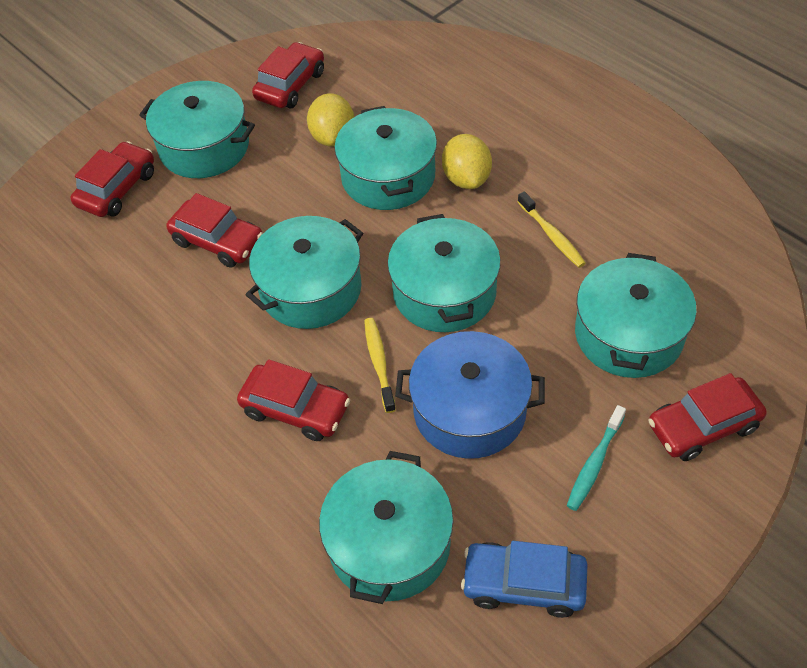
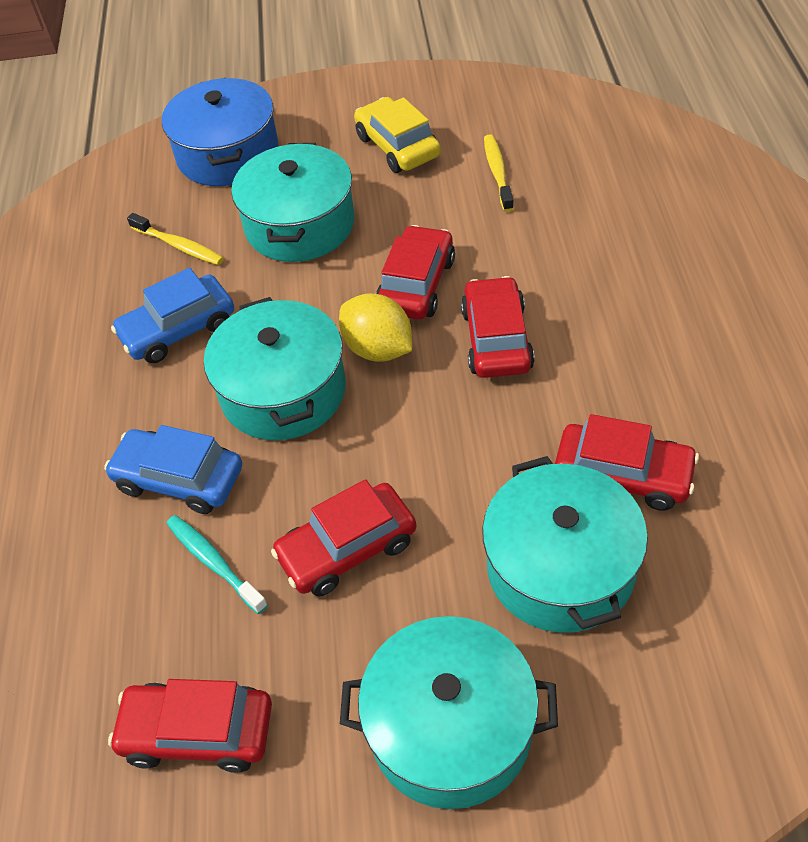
blue car: [461,541,588,618] = 1 -> [104,425,242,514] [111,268,234,363] = 2
turquoise pot: [139,81,255,178] [246,216,363,329] [319,451,453,604] [334,106,437,210] [387,214,501,332] [575,253,697,378] = 6 -> [204,297,346,440] [231,143,354,262] [340,616,558,809] [482,456,648,633] = 4
yellow car: none = 0 -> [354,97,441,173] = 1
yellow lemon: [307,93,354,147] [442,134,492,189] = 2 -> [339,294,412,362] = 1

